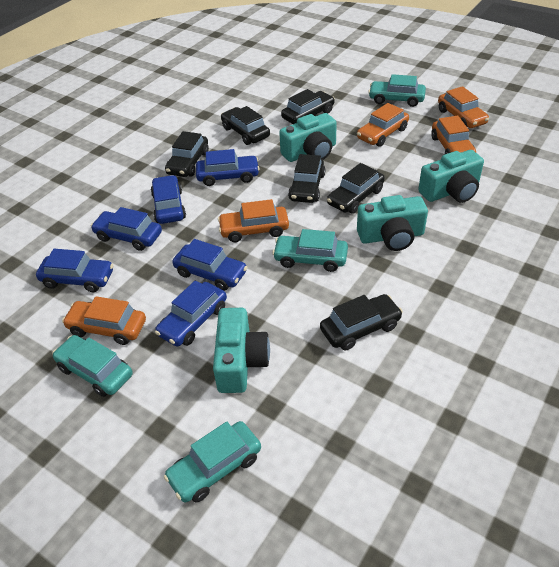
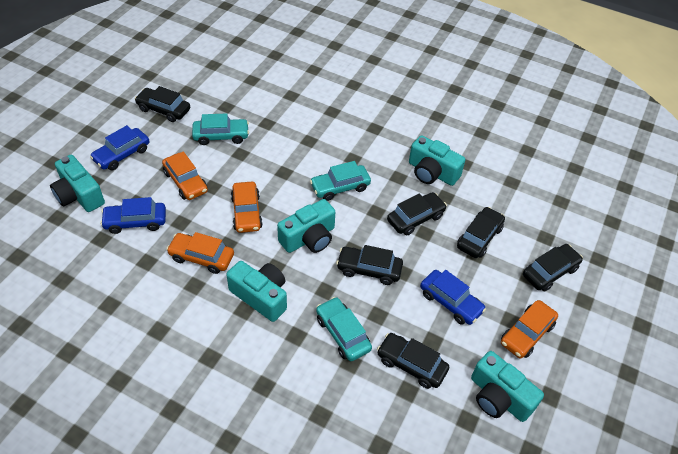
blue car: [36,249,113,292] [91,207,162,251] [151,175,186,224] [155,280,227,347] [172,239,247,291] [196,149,260,186] = 6 -> [90,125,149,171] [100,197,166,234] [420,270,486,325] = 3
orange car: [62,296,146,345] [218,199,289,242] [357,103,409,147] [431,116,476,154] [438,86,489,128] = 5 -> [162,151,208,200] [166,232,234,274] [231,182,263,233] [501,300,558,358] = 4
turquoise camera: [213,308,270,393] [279,113,337,162] [357,195,428,251] [418,150,484,203] = 4 -> [50,155,105,212] [226,261,287,322] [277,199,335,253] [409,135,466,186] [471,351,544,422] = 5
turquoise car: [52,335,133,397] [164,421,261,502] [272,229,348,272] [368,74,426,107] = 4 -> [192,113,249,145] [310,161,371,201] [316,297,372,361] = 3

